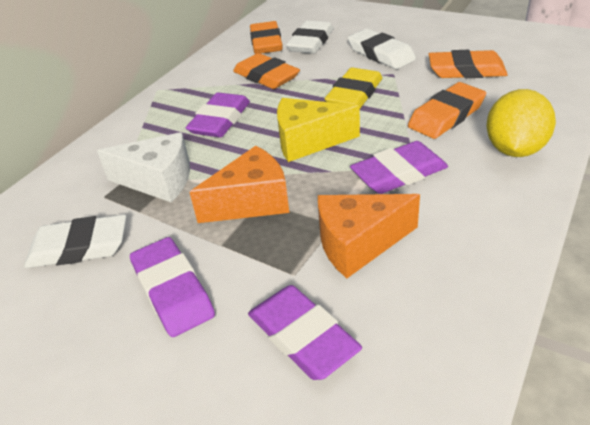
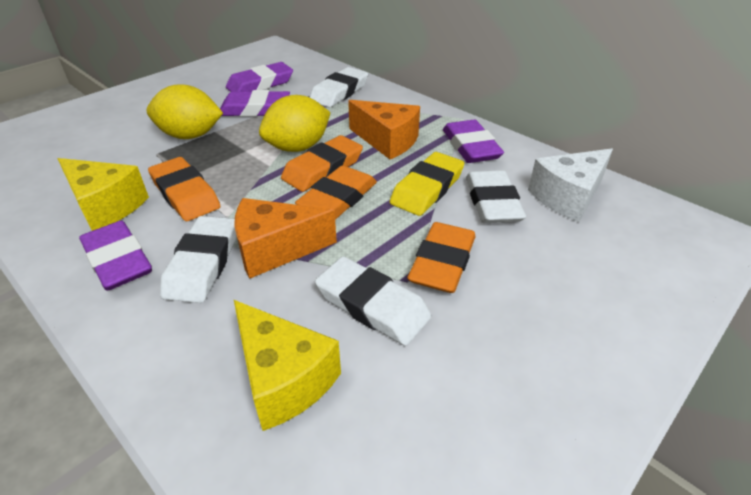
white eraser: [24,214,126,268] [286,21,333,53] [348,28,416,69] = 3 -> [160,216,237,303] [309,67,368,107] [315,257,431,346] [466,170,526,223] = 4
yellow cheese: [277,98,360,162] = 1 -> [58,158,149,231] [234,300,341,431] = 2
yellow lemon: [486,89,556,157] = 1 -> [147,84,223,139] [259,95,331,152] = 2

